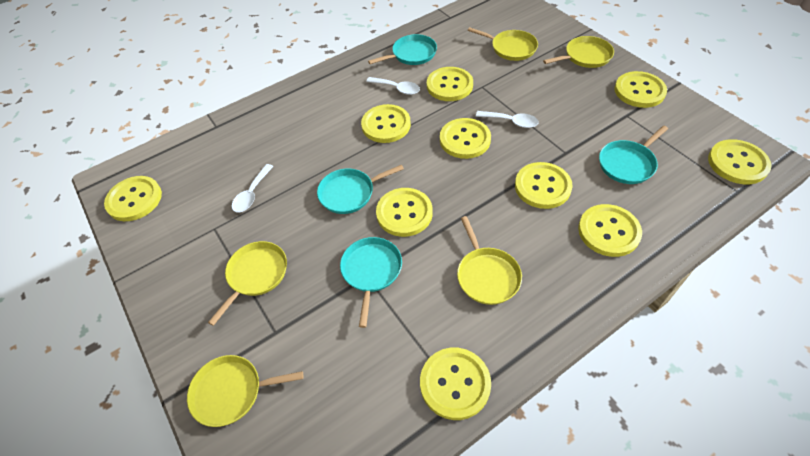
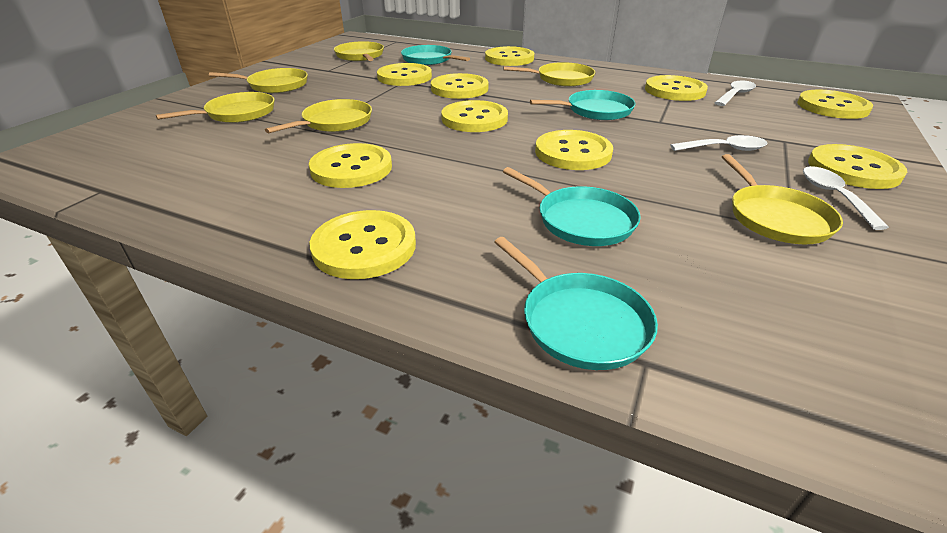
yellow pan: [187,355,303,427] [208,241,287,326] [457,216,522,305] [468,27,538,61] [543,36,614,68] = 5 -> [156,92,275,123] [209,68,308,93] [265,99,372,134] [334,41,384,61] [503,62,595,87] [722,154,843,244] = 6

